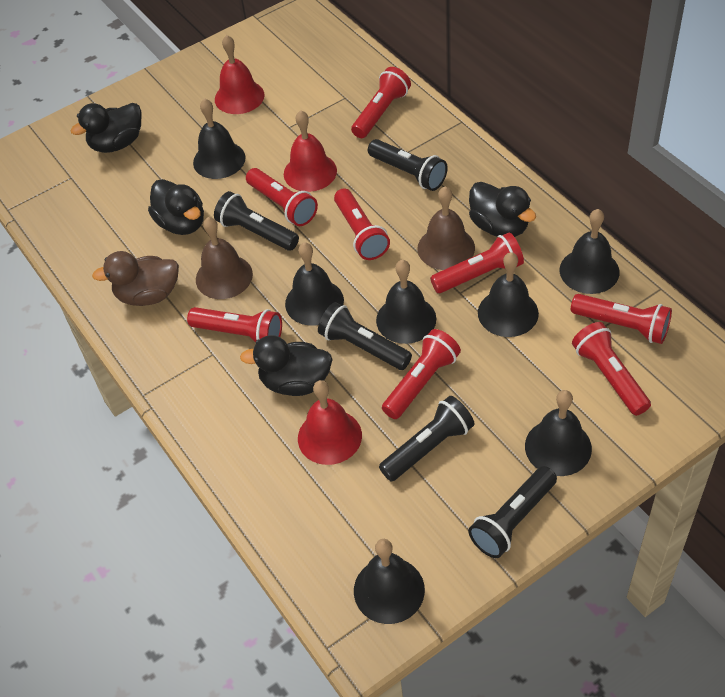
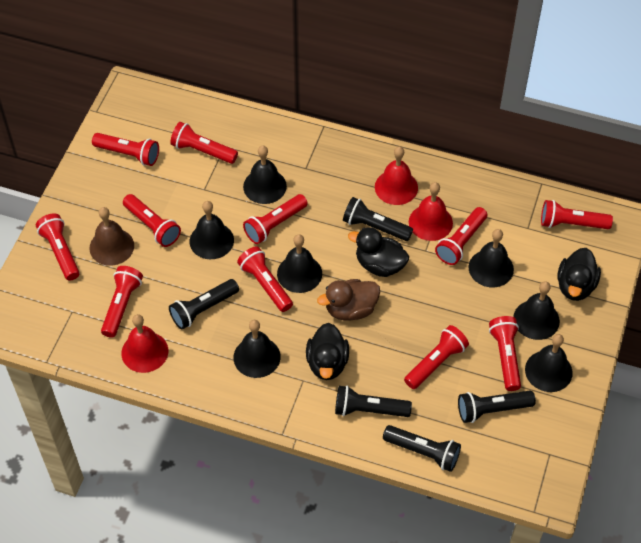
black duck: [71,103,141,153] [148,179,204,235] [240,335,333,396] [469,182,536,237] = 4 -> [306,323,349,380] [348,227,409,277] [557,248,601,301] = 3
brown bell: [196,217,253,299] [418,187,475,270] = 2 -> [89,207,134,266] = 1
red flashlight: [187,307,282,342] [246,168,318,226] [334,188,390,260] [351,67,411,138] [382,329,461,419] [430,233,524,293] [571,294,672,344] [572,322,651,416] = 8 -> [36,213,80,281] [92,133,159,166] [101,266,143,338] [123,194,181,247] [170,122,238,164] [237,246,293,312] [243,194,308,244] [404,325,469,389] [435,207,487,265] [489,316,521,391] [541,200,613,229] = 11

